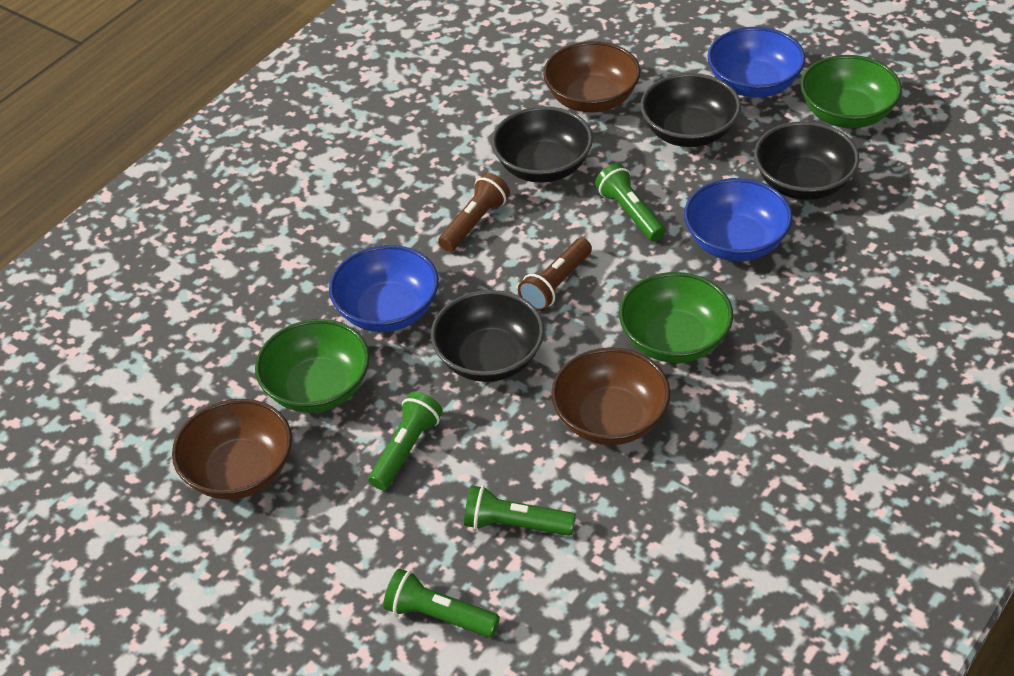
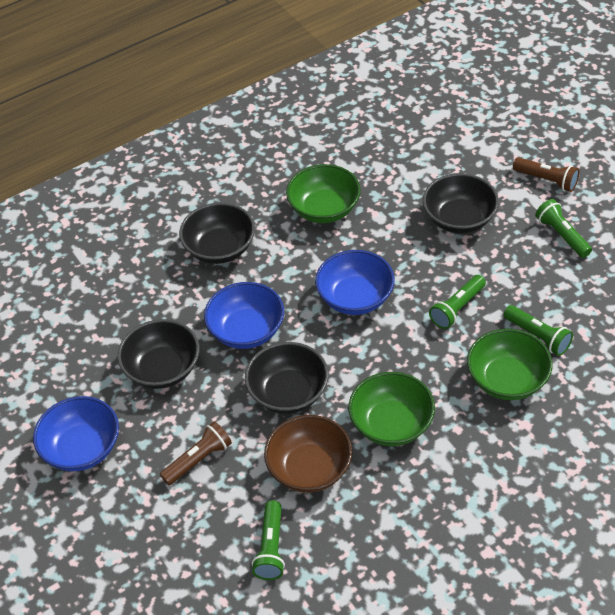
brown bowl: [172,399,292,499] [543,41,641,112] [551,347,670,445] = 3 -> [264,415,352,493] = 1

